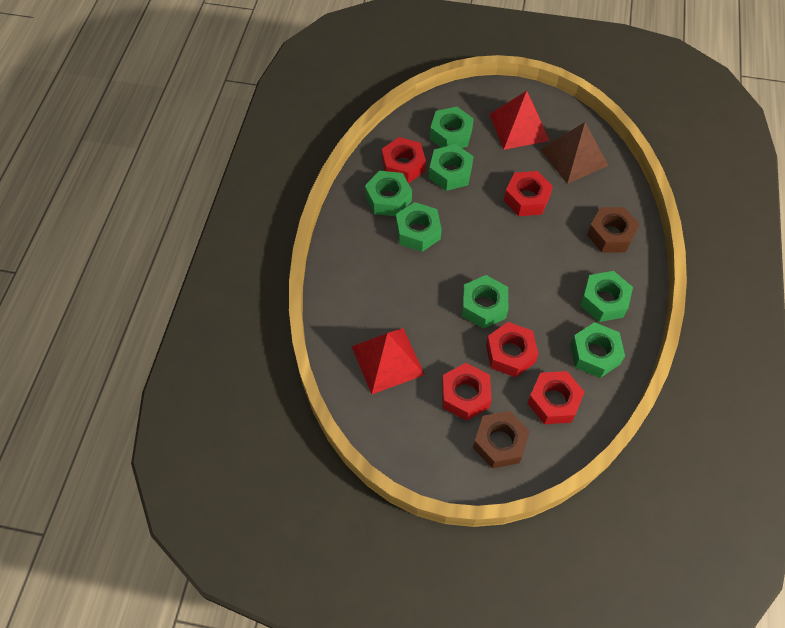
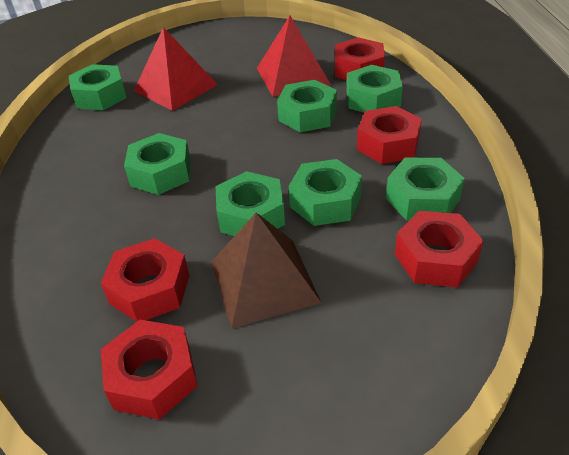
brown nut: [473,411,530,468] [587,207,640,252] = 2 -> none = 0

